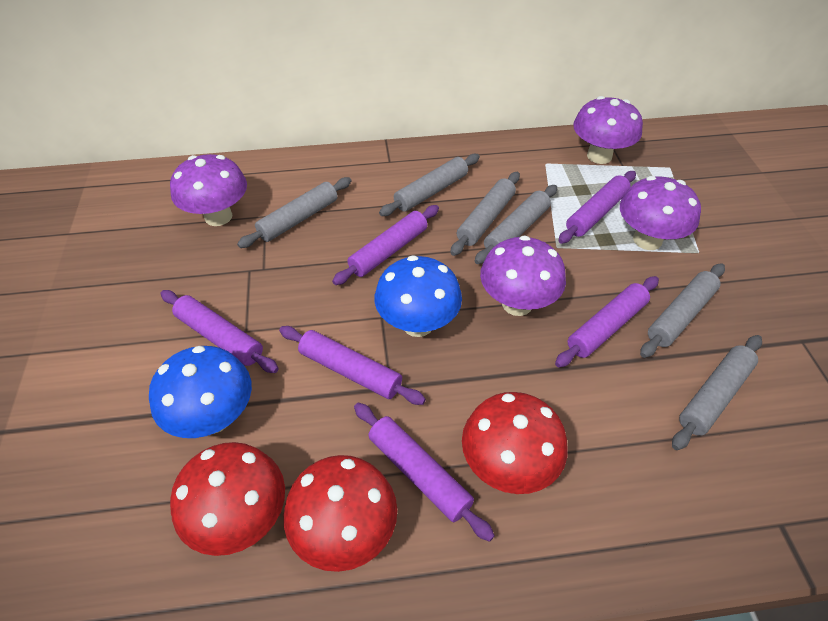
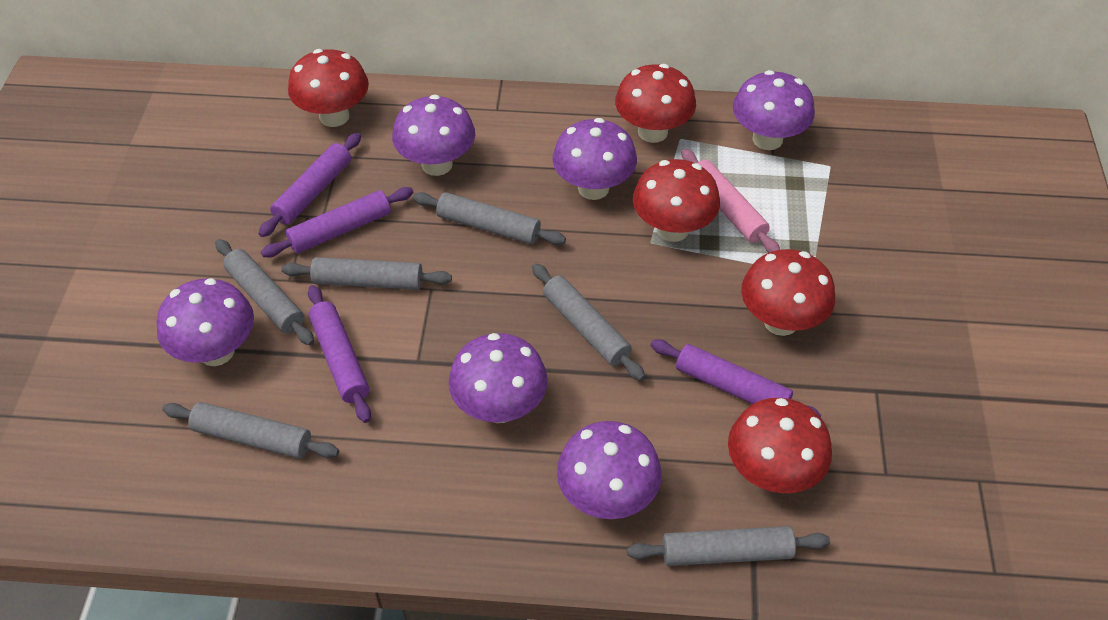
blue mushroom: [149,346,252,438] [375,255,462,337] = 2 -> none = 0
pink rolling pin: none = 0 -> [681,149,780,253] = 1
purple mushroom: [170,154,247,226] [480,235,566,316] [573,96,643,164] [620,176,701,250] = 4 -> [156,278,254,366] [392,95,475,176] [449,333,548,423] [553,118,637,200] [557,421,662,519] [733,70,815,150] = 6
purple rolling pin: [161,290,279,373] [279,326,426,405] [332,205,439,285] [354,403,495,542] [555,276,659,367] [558,171,636,244] = 6 -> [258,133,361,237] [261,187,414,257] [308,285,371,423] [650,339,821,417] = 4
red mushroom: [170,442,285,556] [284,455,397,572] [462,392,568,494] = 3 -> [288,49,369,127] [615,64,696,143] [633,159,720,242] [728,398,832,493] [741,249,835,336] = 5

